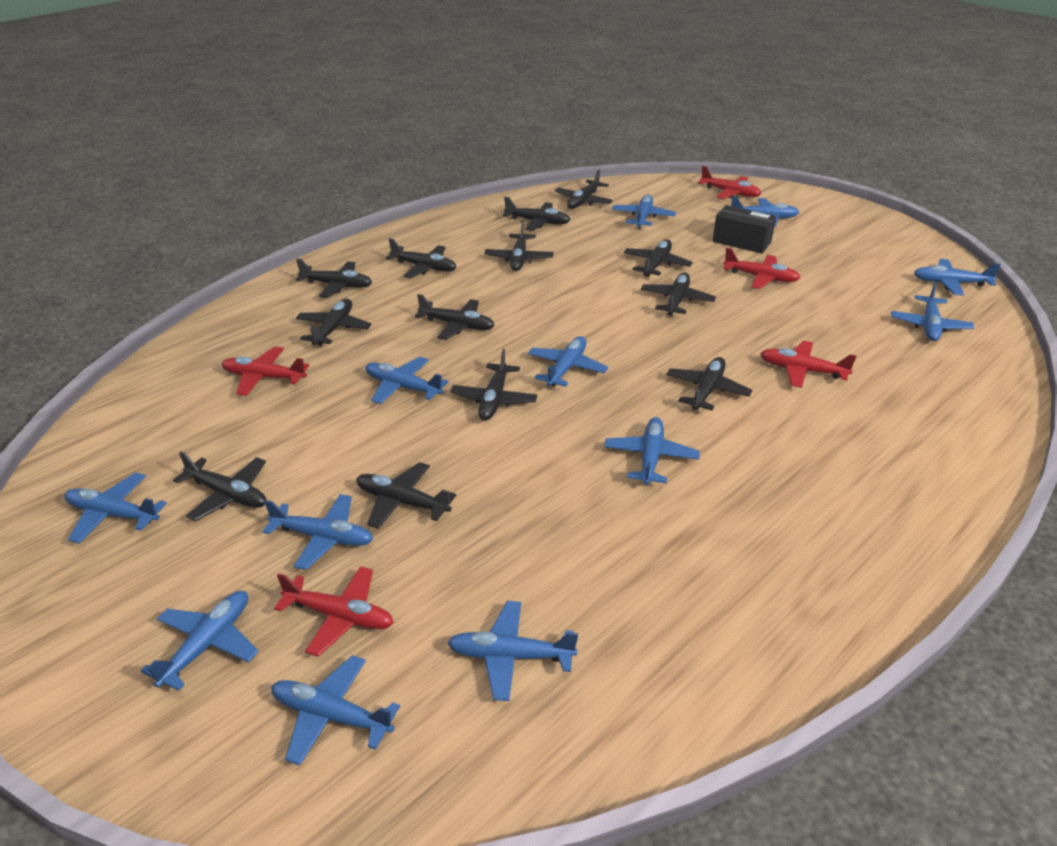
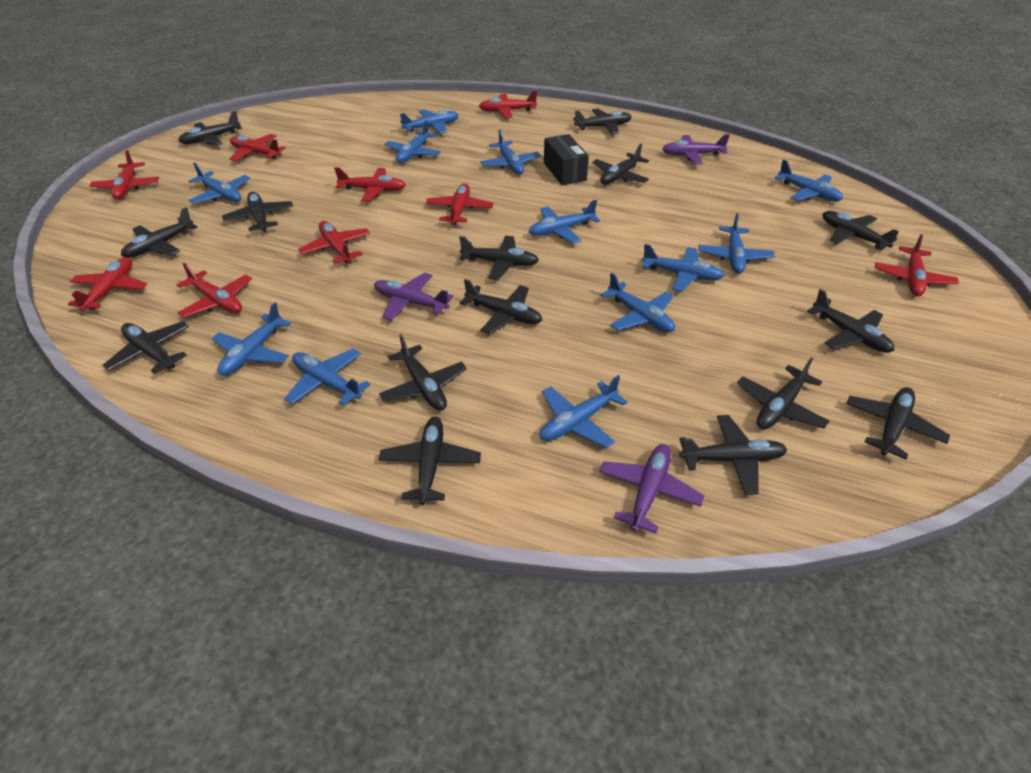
black plane: [173,451,266,521] [296,259,372,298] [296,298,372,346] [356,462,456,529] [386,238,456,278] [414,294,495,340] [450,349,538,421] [484,221,554,271] [503,197,571,231] [555,169,613,209] [624,239,693,277] [641,273,716,316] [666,357,752,411] = 13 -> [102,321,189,374] [121,207,198,258] [178,111,242,146] [222,192,293,232] [379,334,467,411] [379,417,481,505] [459,236,539,280] [460,279,542,334] [573,109,632,134] [592,143,649,185] [679,415,787,495] [737,357,830,429] [807,289,894,353] [823,211,899,250] [846,387,950,459] = 15
purple plane: none = 0 -> [374,273,453,321] [599,444,704,533] [662,134,730,164] = 3
red plane: [222,346,309,396] [274,566,394,657] [698,166,761,199] [723,248,801,289] [760,341,857,388] = 5 -> [68,257,147,311] [89,150,159,199] [177,263,252,318] [229,134,286,161] [298,221,370,264] [334,167,406,202] [426,183,494,225] [479,91,537,118] [875,234,959,296] = 9

